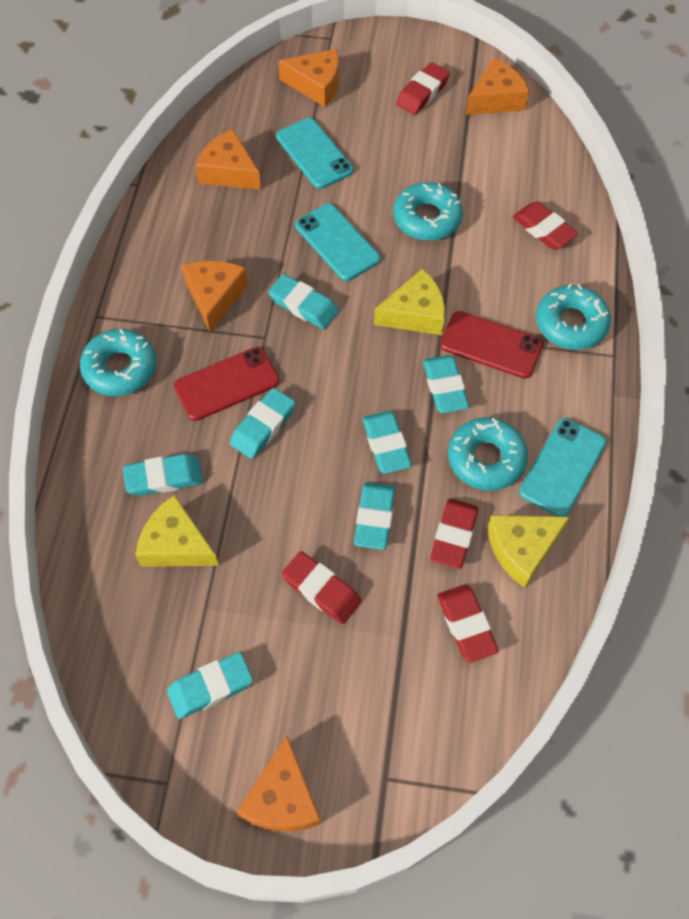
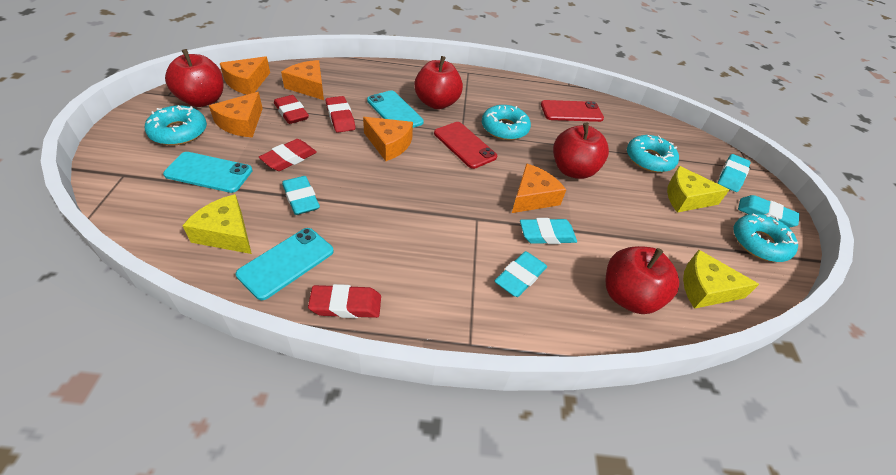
red apple: none = 0 -> [165,49,224,107] [414,56,463,109] [553,123,609,179] [605,246,679,314] = 4
red eraser: [281,551,362,624] [396,62,450,115] [430,499,479,569] [437,585,499,663] [512,201,578,249] = 5 -> [259,139,317,171] [274,95,309,124] [308,284,381,318] [326,96,355,133] = 4
turquoise eraser: [123,454,203,496] [167,652,253,719] [230,388,296,459] [268,274,339,329] [354,482,395,550] [362,411,412,474] [423,355,469,413] = 7 -> [282,176,320,215] [495,251,547,297] [520,218,577,244] [718,154,751,192] [738,195,799,228] = 5

